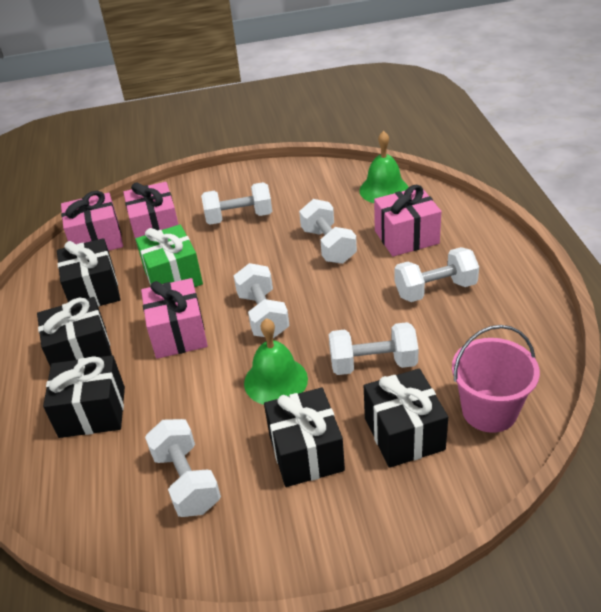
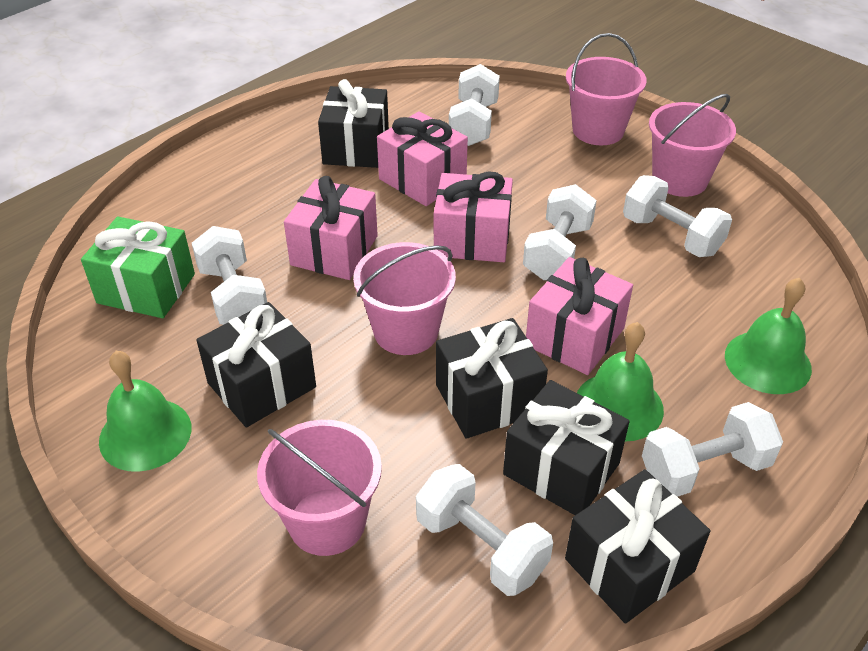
green bell: [244,318,308,405] [359,131,409,203] = 2 -> [99,351,191,472] [577,322,664,441] [725,278,812,394] = 3
pink bucket: [452,325,540,433] = 1 -> [257,420,382,556] [353,242,456,355] [566,33,647,145] [649,94,736,197] = 4

